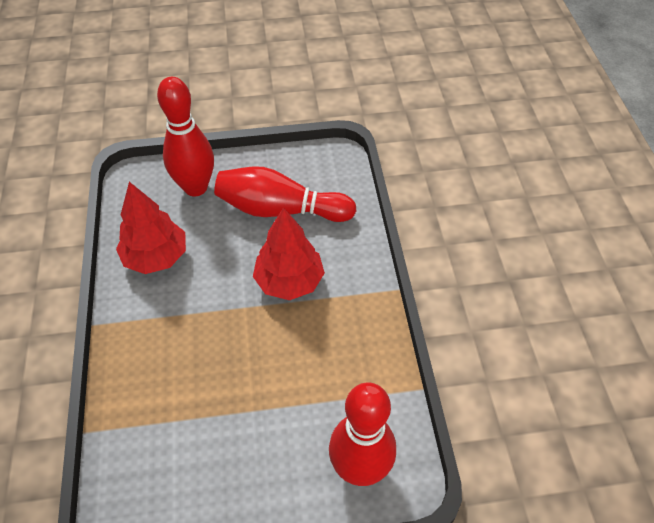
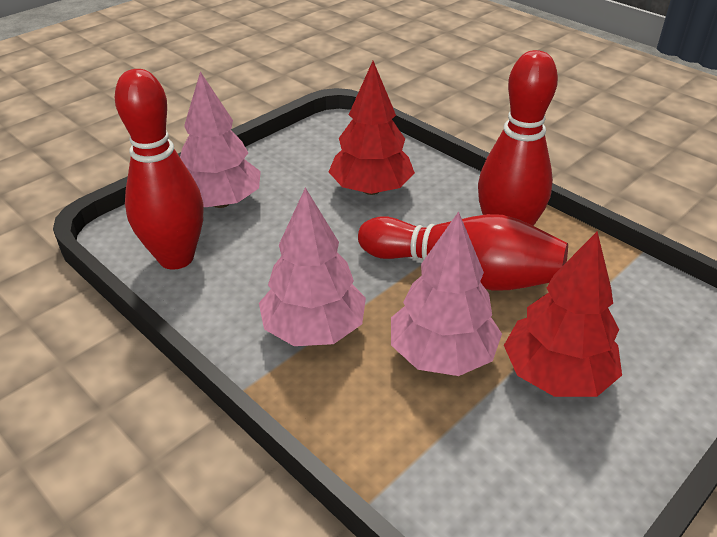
pink tree: none = 0 -> [180,71,261,208] [259,187,366,346] [391,211,502,376] = 3

